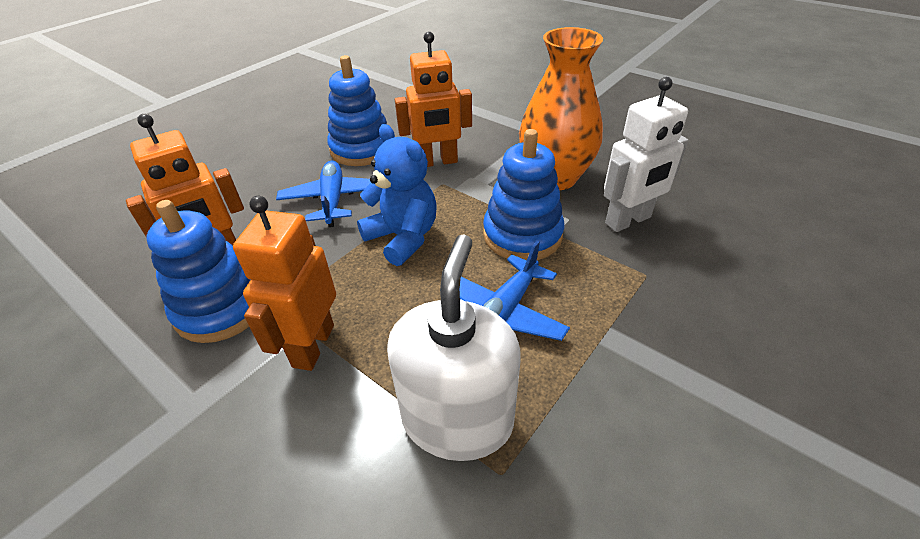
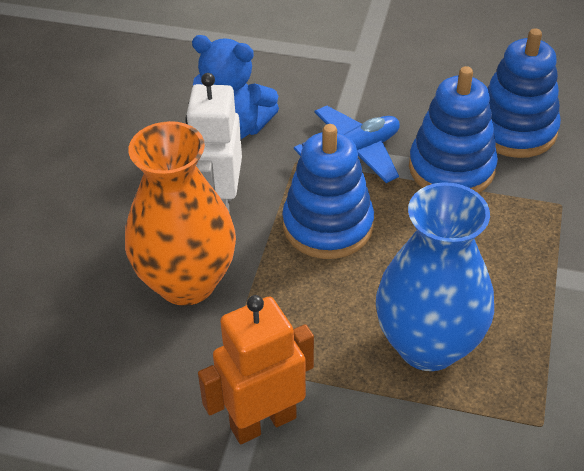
blue plane: [276,161,371,227] [460,240,570,341] = 2 -> [294,106,400,183] = 1
blue vase: none = 0 -> [376,182,494,371] = 1
orange robot: [126,114,244,246] [233,196,336,371] [395,31,472,167] = 3 -> [198,295,314,444] = 1
white soap dispenser: [387,234,521,461] = 1 -> none = 0

